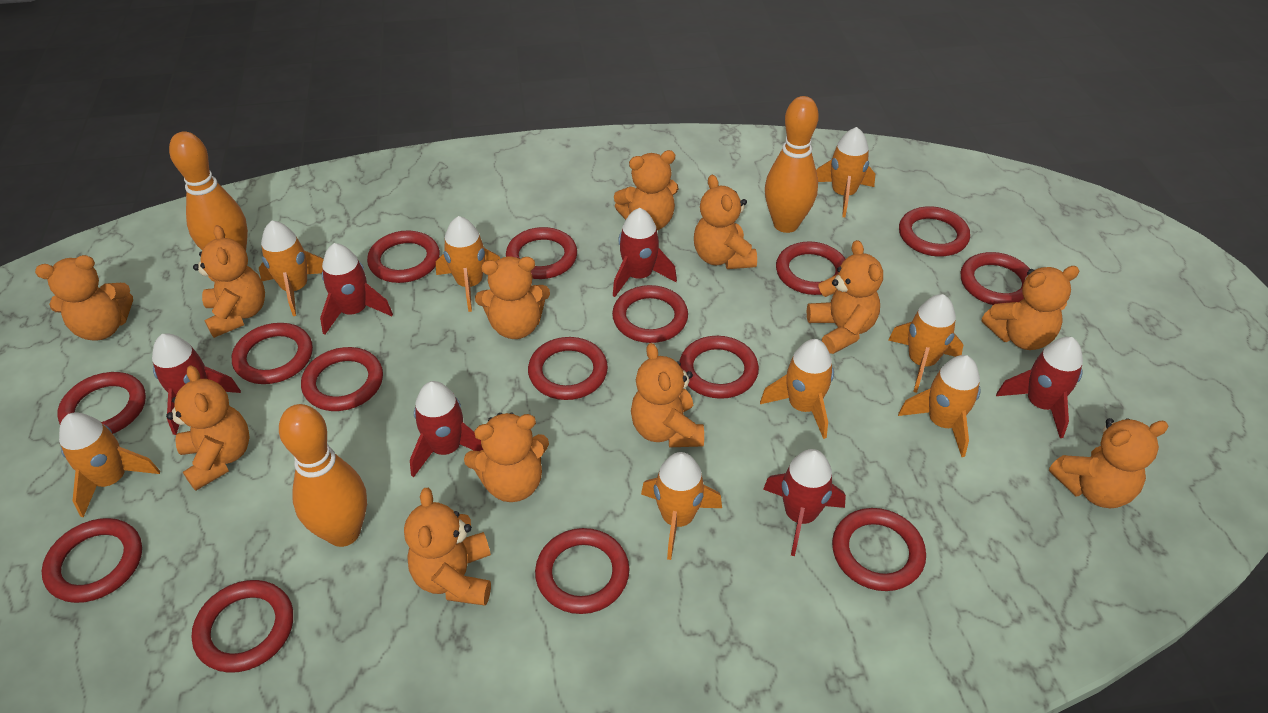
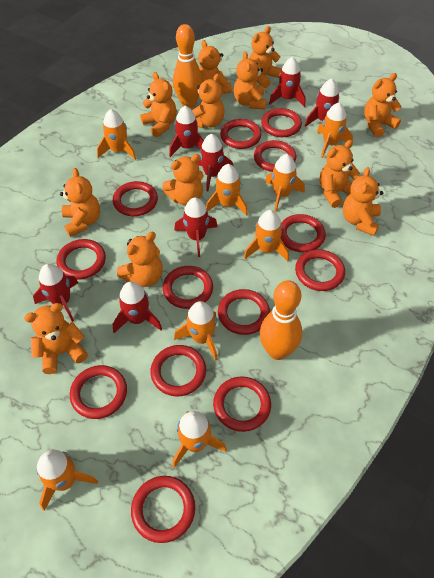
orange bowling pin: [169,131,248,251] [279,404,367,547] [765,96,819,233] = 3 -> [173,24,203,109] [260,280,302,360] = 2
red ring: [42,518,142,603] [57,372,146,434] [192,580,293,673] [232,323,313,384] [301,347,383,411] [367,230,440,283] [506,227,577,279] [528,337,608,400] [535,528,630,614] [612,285,688,343] [679,336,759,399] [776,242,845,295] [832,508,926,591] [899,206,970,257] [961,252,1030,305] = 15 -> [57,239,106,280] [70,365,127,419] [113,181,158,216] [131,476,195,543] [150,345,206,396] [163,266,213,309] [213,376,271,432] [218,289,270,335] [220,119,262,149] [254,140,296,172] [261,108,302,137] [281,214,326,252] [295,249,345,291] = 13
red rocket: [152,334,241,435] [320,243,393,335] [410,381,483,478] [613,208,677,297] [763,449,846,556] [996,337,1083,438] = 6 -> [33,264,78,322] [113,282,162,333] [169,106,204,157] [174,197,218,257] [198,134,233,191] [269,57,306,107] [305,79,339,127] = 7

